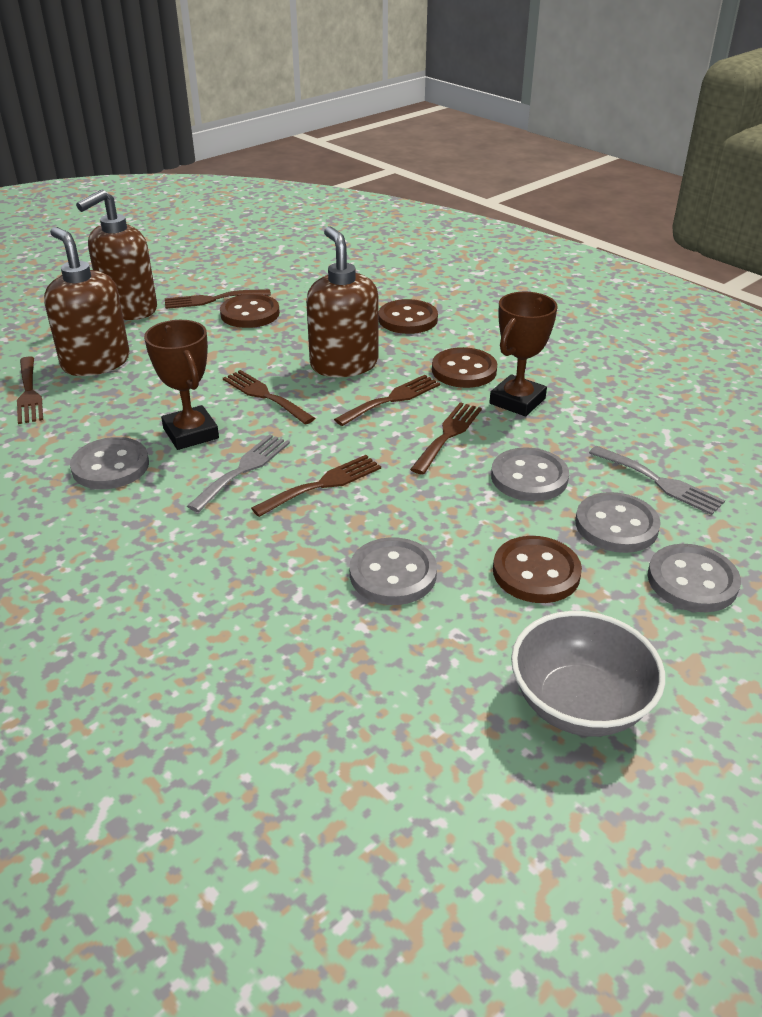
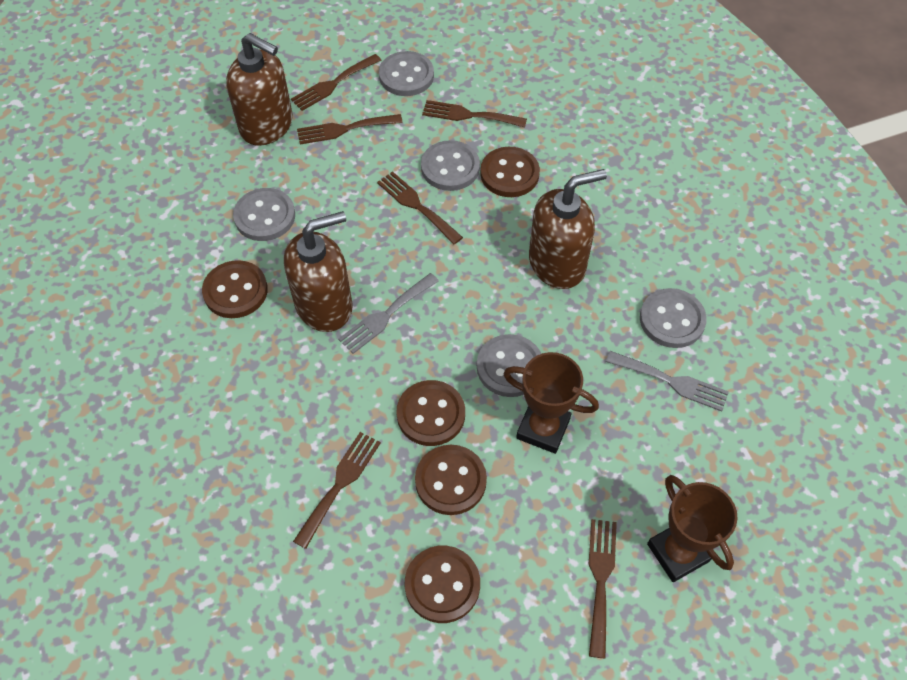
brown button: [220,294,280,328] [379,299,438,334] [432,347,497,388] [493,536,582,603] = 4 -> [202,260,268,318] [396,380,465,446] [405,546,480,623] [415,445,487,515] [480,147,540,197] = 5
grey bowl: [511,611,665,737] = 1 -> none = 0

